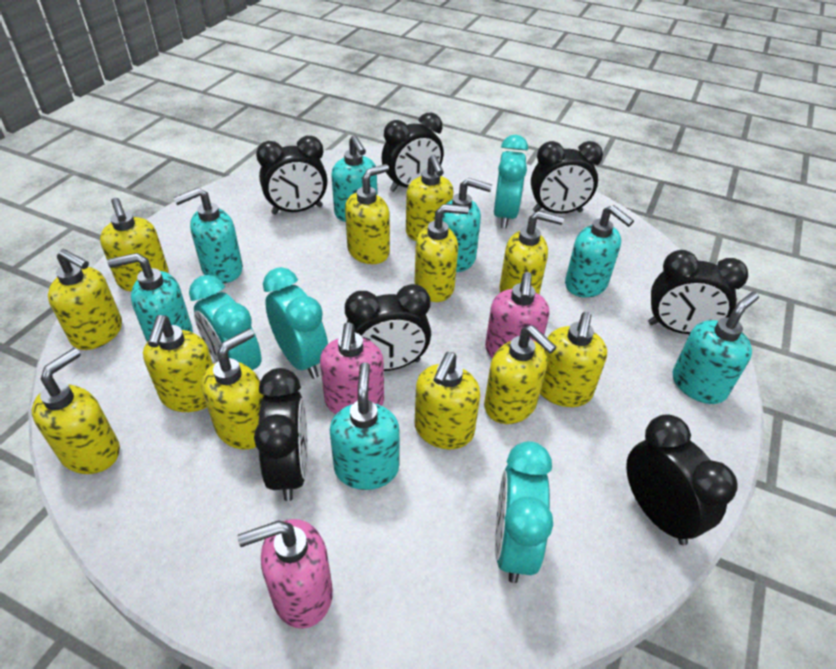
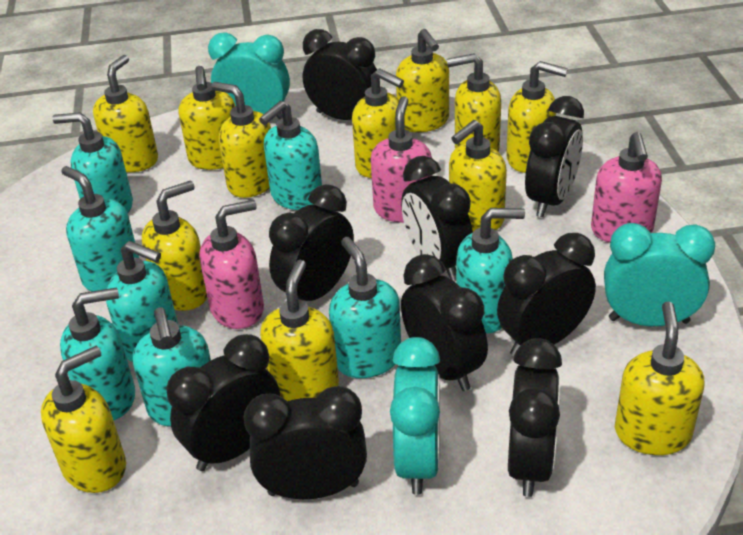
black clock: [254,368,308,501] [256,136,327,215] [345,284,431,371] [382,113,444,192] [531,141,603,214] [626,414,738,545] [648,250,748,334] = 7 -> [166,334,280,471] [244,386,367,499] [269,184,354,301] [303,29,377,120] [401,156,473,281] [401,254,488,391] [497,233,596,356] [508,338,562,497] [525,96,584,217] = 9
turquoise clock: [189,275,261,370] [263,267,328,379] [494,135,528,229] [495,441,553,583] = 4 -> [208,32,290,119] [390,337,440,495] [604,223,715,326] = 3
turquoise soap dispenser: [107,253,193,342] [174,188,243,283] [330,362,400,490] [331,135,377,222] [442,178,492,272] [565,205,634,297] [673,292,759,404] = 7 -> [52,112,133,213] [60,287,135,420] [61,166,140,291] [106,241,178,362] [133,307,211,427] [259,101,322,210] [329,237,401,378] [456,208,525,333] = 8

